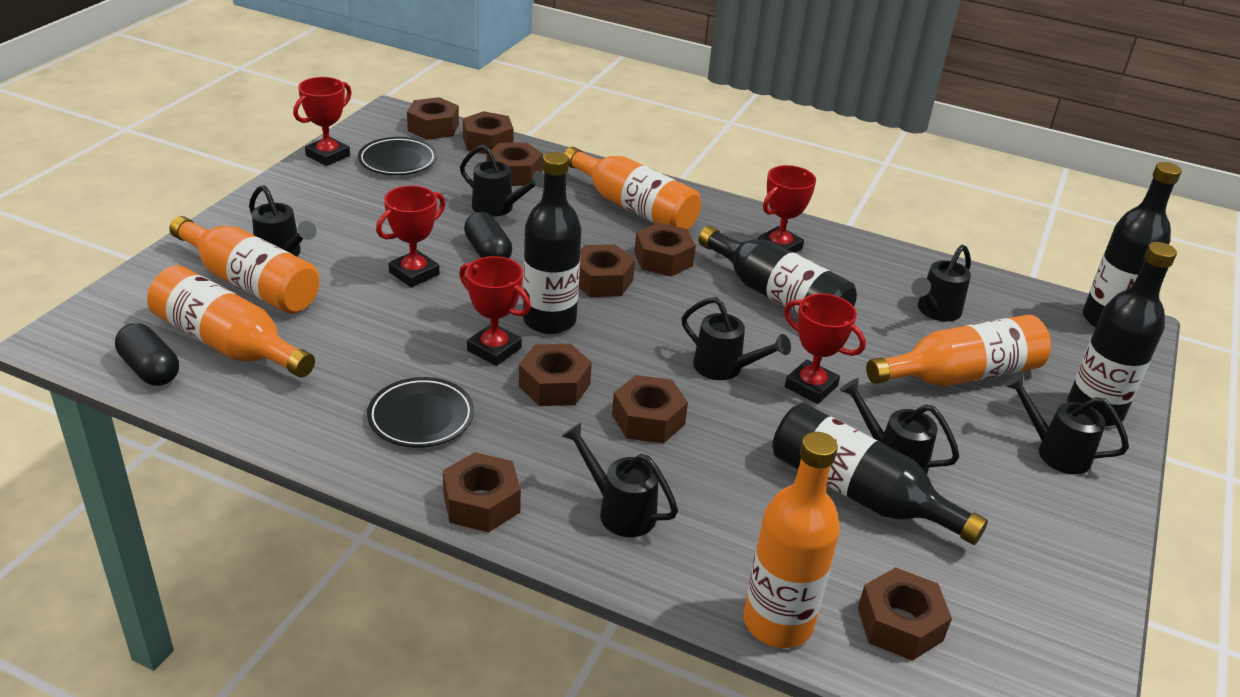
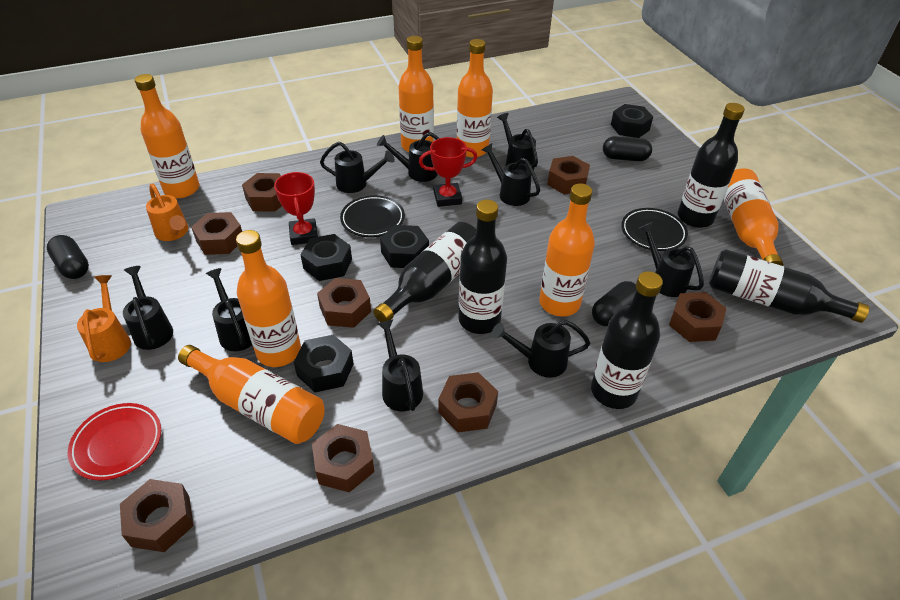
black capsule: [115,323,179,386] [464,212,512,258] = 2 -> [47,235,89,279] [592,281,636,327] [603,136,652,161] = 3
black nut: none = 0 -> [294,335,354,392] [300,234,352,281] [380,225,429,268] [611,104,653,138] = 4
black watering can: [249,185,317,256] [460,145,544,217] [562,423,678,537] [682,297,791,380] [840,378,959,474] [911,245,971,322] [1004,373,1129,474] = 7 -> [123,266,173,350] [206,268,252,351] [320,142,395,193] [377,132,440,182] [377,320,423,411] [482,143,540,206] [492,320,590,378] [497,113,538,170] [639,222,704,297] = 9
brown nut: [407,97,459,140] [443,452,521,532] [463,111,514,154] [487,142,543,186] [519,344,592,406] [579,245,635,297] [612,375,688,444] [634,223,696,276] [858,567,952,661] = 9 -> [120,479,193,552] [191,212,242,255] [242,173,282,212] [312,424,375,492] [317,278,371,328] [438,372,498,433] [547,156,590,194] [669,292,727,342] = 8
orange bottle: [147,265,315,377] [169,216,320,314] [564,147,701,229] [744,432,840,648] [866,315,1051,386] = 5 -> [135,74,199,198] [178,345,325,444] [236,230,301,367] [398,36,434,152] [457,39,493,158] [539,183,595,317] [724,168,783,266] = 7
orange watering can: none = 0 -> [77,275,131,362] [146,184,188,241] = 2
red plate: none = 0 -> [68,403,161,481] = 1
red trophy: [293,77,352,166] [376,186,445,287] [459,256,531,366] [757,165,816,253] [784,294,866,404] = 5 -> [274,172,318,245] [419,137,477,207] = 2

